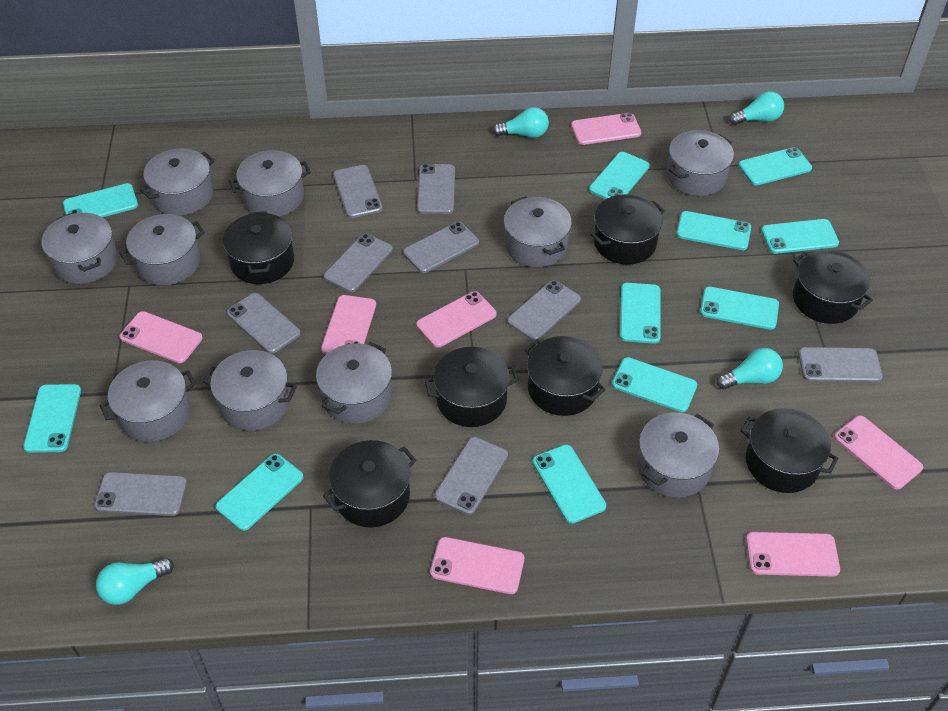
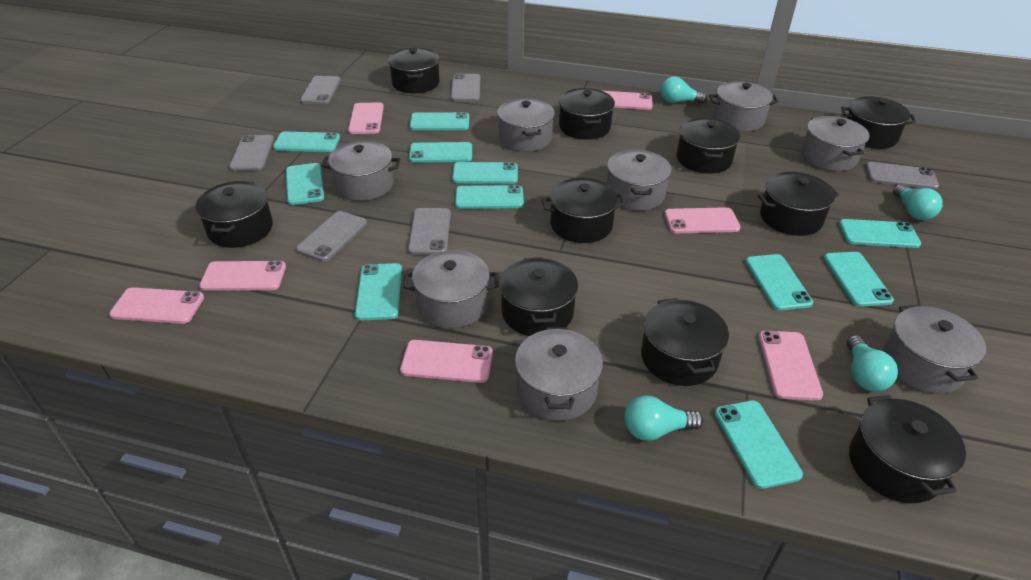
black pot: [223,211,294,284] [323,440,416,527] [424,347,519,427] [525,336,606,416] [590,194,665,265] [740,408,839,493] [793,250,873,324] = 7 -> [196,181,273,248] [388,48,440,93] [500,257,578,336] [542,178,626,243] [559,88,615,140] [641,298,729,386] [677,118,740,174] [758,172,839,236] [841,96,916,149] [849,395,966,503] = 10
grey phone: [94,472,187,516] [227,293,301,354] [324,234,393,292] [333,165,383,218] [403,222,479,273] [417,164,455,214] [434,437,508,515] [507,280,581,341] [798,347,883,382] = 9 -> [229,135,274,171] [296,211,367,262] [300,76,341,104] [408,208,451,255] [451,73,481,101] [866,162,939,189] = 6
grey pot: [42,213,118,284] [100,360,196,442] [120,214,205,285] [140,148,215,216] [203,350,297,431] [229,150,311,217] [316,342,392,424] [504,196,572,267] [637,413,719,498] [667,130,734,196] = 10 -> [321,141,400,201] [403,250,498,328] [497,98,555,152] [515,327,603,421] [607,150,672,211] [709,81,779,131] [801,116,870,171] [883,305,986,393] = 8

